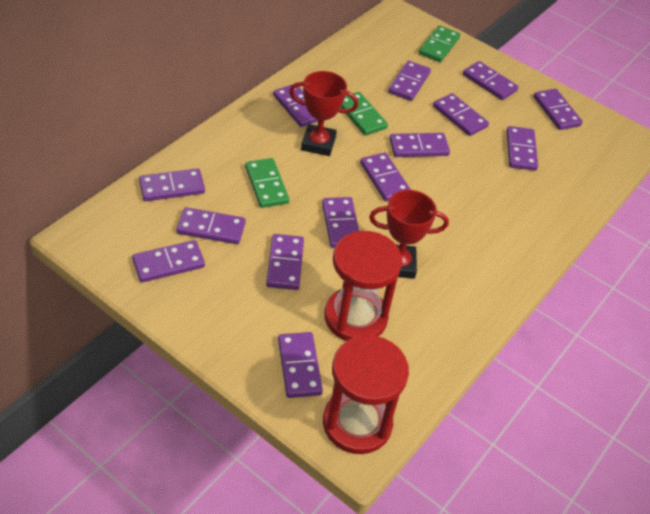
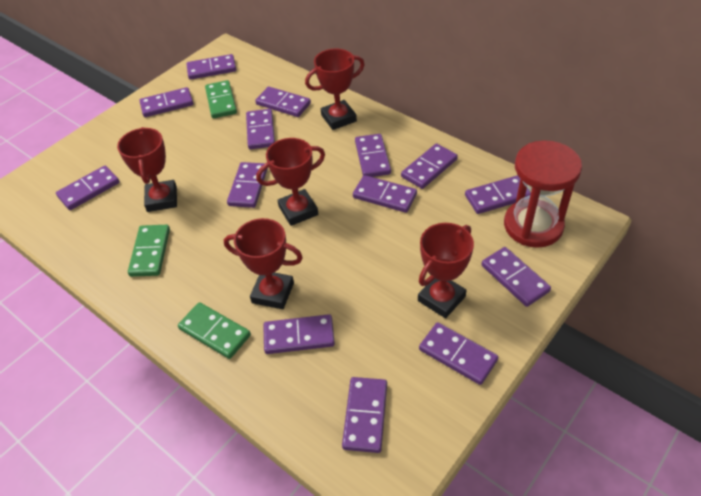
red hourglass: [323,335,409,454] [324,231,402,341] = 2 -> [504,140,582,248] = 1
red trophy: [289,71,359,156] [369,190,449,279] = 2 -> [117,127,177,212] [224,218,303,309] [256,138,325,226] [305,49,365,130] [418,223,474,318] = 5

